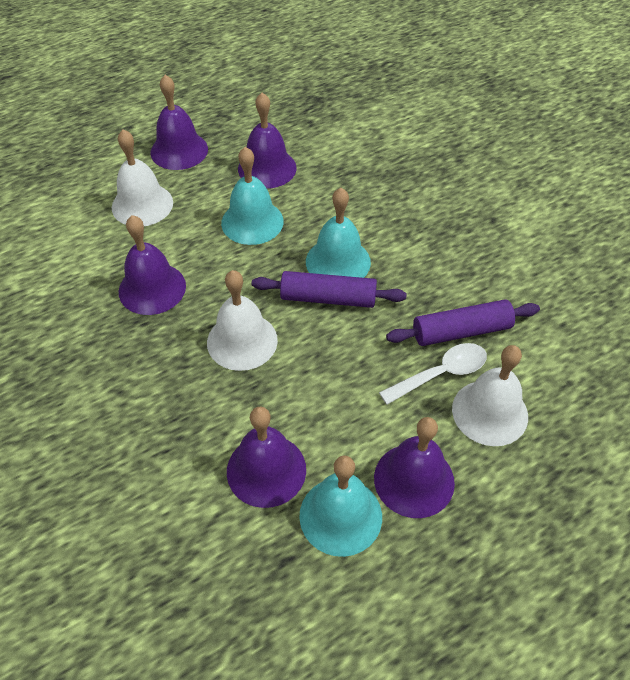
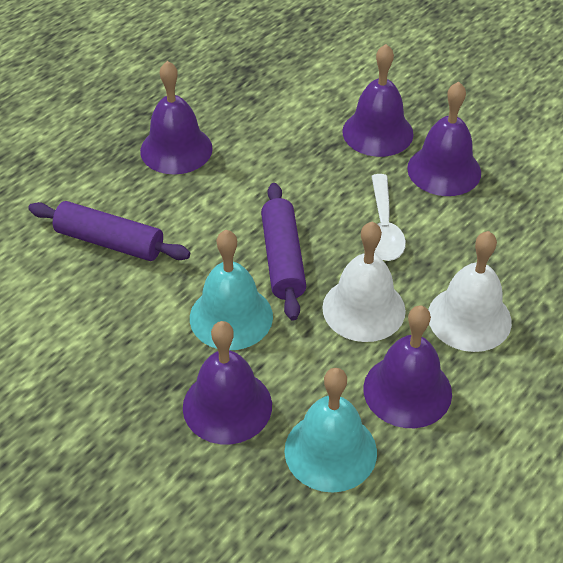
turquoise bell: [221,147,284,245] [299,456,382,557] [306,188,371,278] = 3 -> [190,230,273,350] [284,368,377,493] = 2
white bell: [112,129,173,226] [207,270,278,371] [452,345,528,446] = 3 -> [322,222,406,342] [428,231,512,352] = 2

